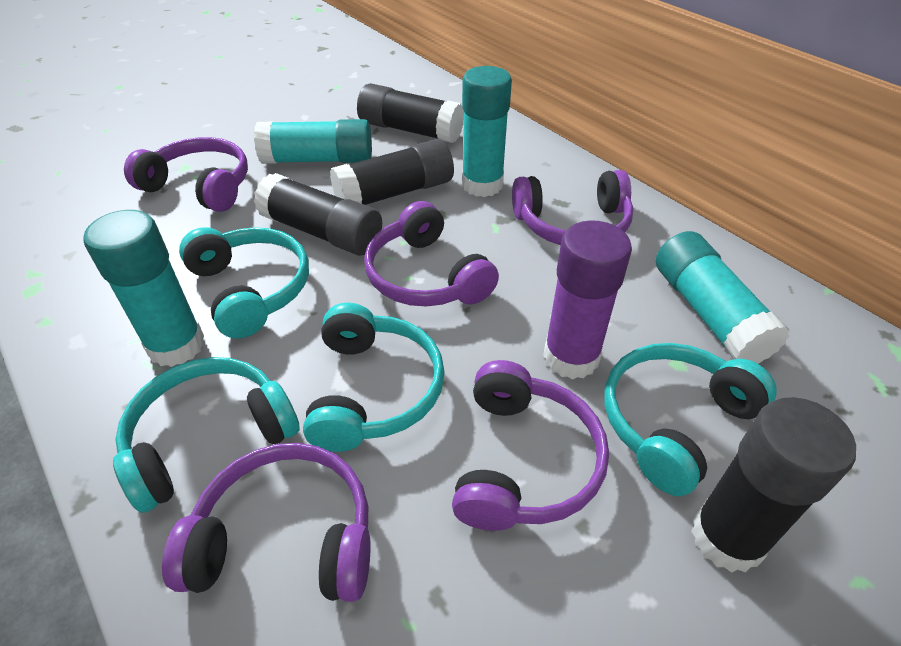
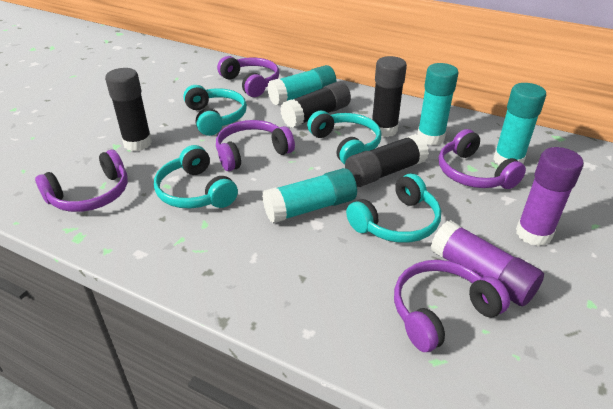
purple glue stick: [543,220,632,379] = 1 -> [430,220,544,306] [516,147,584,246] = 2

